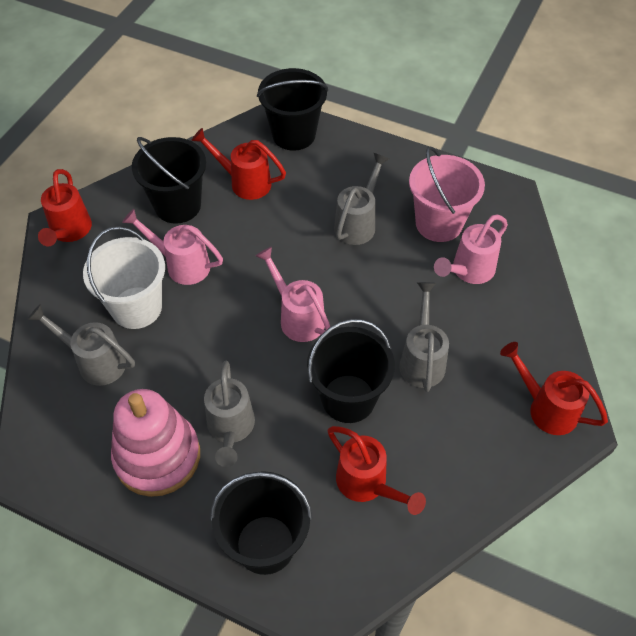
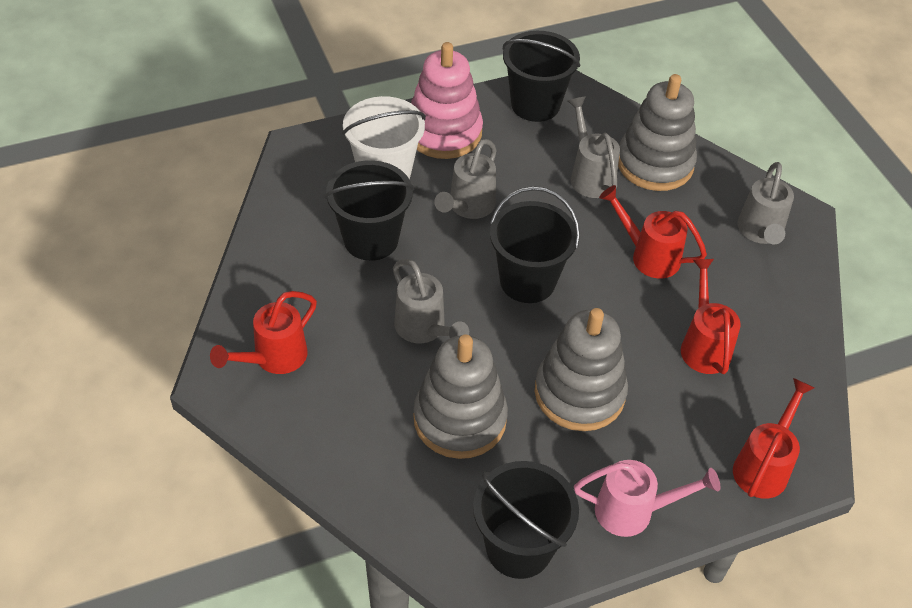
grey stacking toy: none = 0 -> [413,334,508,459] [535,308,628,431] [618,74,697,191] = 3
pink bucket: [409,146,485,242] = 1 -> none = 0
pink watering can: [122,209,223,285] [256,247,330,342] [434,215,508,284] = 3 -> [574,460,720,537] = 1

